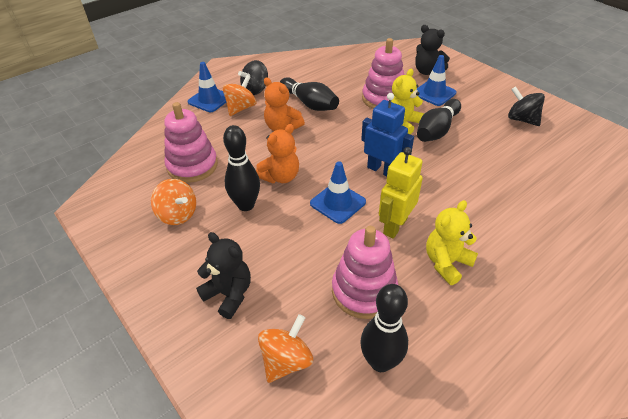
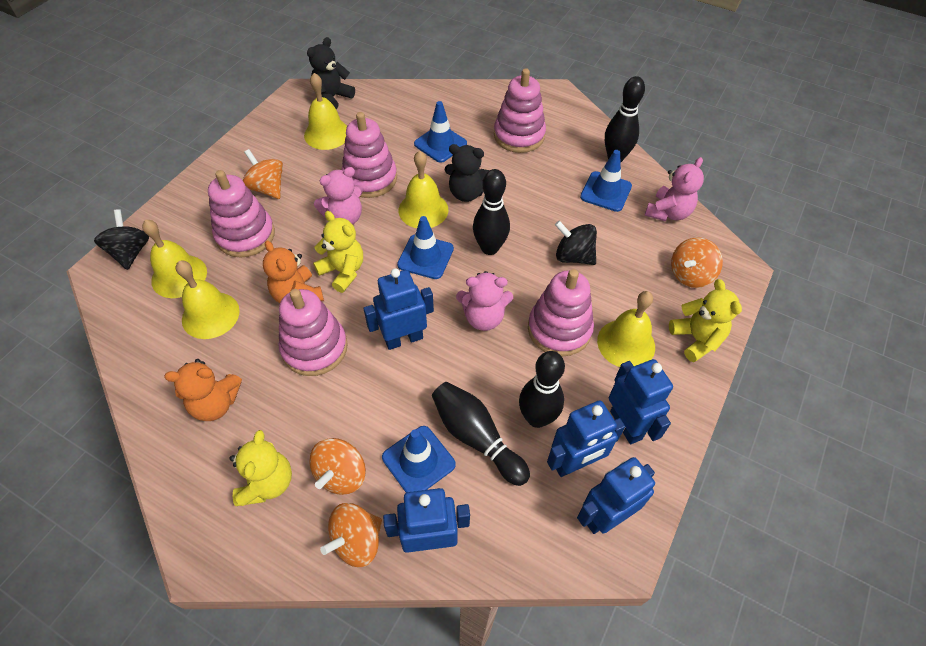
blue robot: [361,93,414,176] = 1 -> [364,268,434,350] [383,488,470,553] [547,400,625,477] [577,457,655,534] [609,359,673,444] = 5
blue traffic cone: [188,62,226,112] [310,162,366,224] [417,55,457,106] = 3 -> [382,426,456,493] [397,216,454,279] [414,101,467,163] [580,150,632,212] = 4
orange spinning top: [151,179,196,225] [223,75,256,116] [258,314,313,383] = 3 -> [243,149,283,199] [309,438,366,495] [320,503,382,567] [671,237,723,288] = 4
pink stacking toy: [164,102,218,183] [332,226,398,319] [362,38,404,109] = 3 -> [208,170,275,258] [279,289,348,376] [342,112,397,198] [494,68,546,153] [528,269,594,356] = 5
pink teddy bear: none = 0 -> [314,167,363,225] [456,271,513,331] [645,157,704,221] = 3
yellow bell: none = 0 -> [142,219,207,298] [176,260,240,339] [304,73,347,150] [399,151,448,228] [597,291,655,367] = 5
yellow robot: [379,147,423,239] = 1 -> none = 0
yellow teddy bear: [391,69,425,135] [426,200,478,285] = 2 -> [229,430,292,506] [313,211,363,293] [669,279,742,362] = 3

